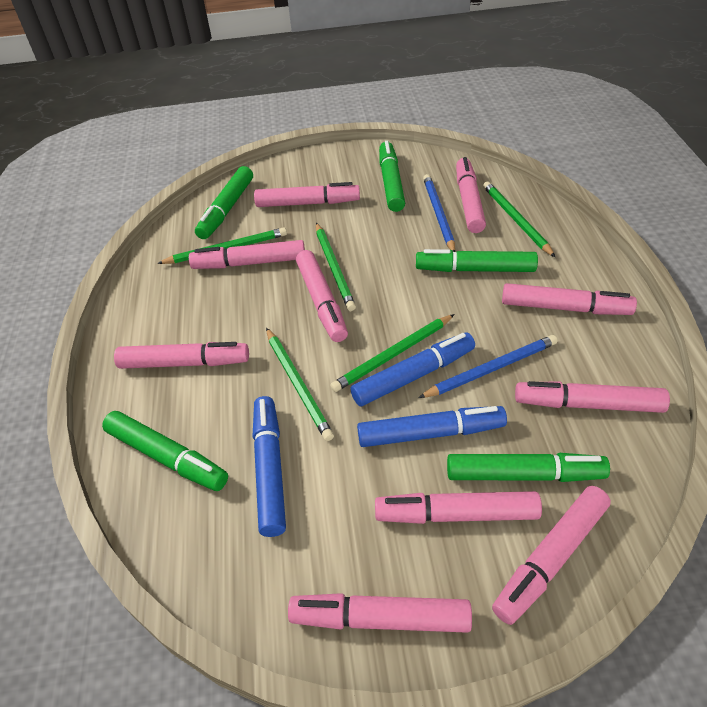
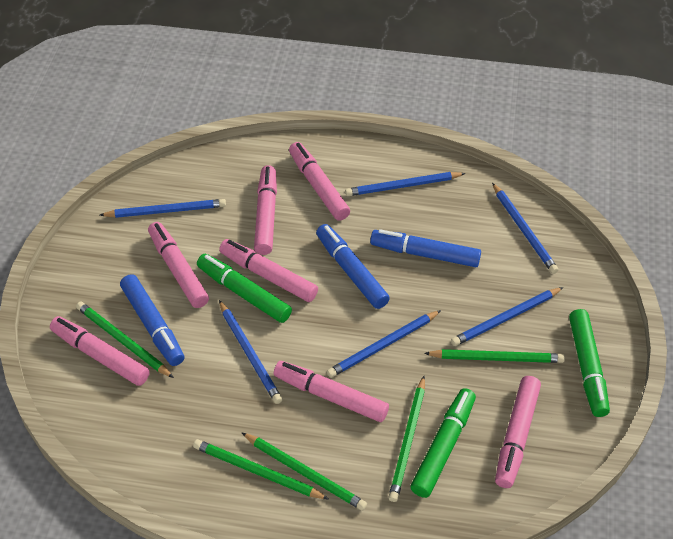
blue pencil: [419,335,558,398] [423,174,455,252] = 2 -> [100,199,226,218] [219,300,282,404] [327,310,441,378] [345,172,466,196] [451,287,564,346] [492,183,558,274] = 6
green marker: [102,411,228,491] [195,166,253,239] [379,141,405,212] [416,249,538,272] [447,453,610,482] = 5 -> [197,254,292,323] [410,388,476,498] [569,309,610,417] = 3
pink marker: [114,342,249,369] [189,240,305,269] [254,182,360,207] [288,593,472,633] [296,250,348,342] [375,491,542,524] [456,157,486,233] [492,486,611,625] [502,283,637,315] [515,381,670,413] = 10 -> [50,316,150,386] [148,222,209,308] [219,239,318,302] [254,165,277,255] [274,361,389,422] [289,142,350,221] [495,376,541,488] = 7

